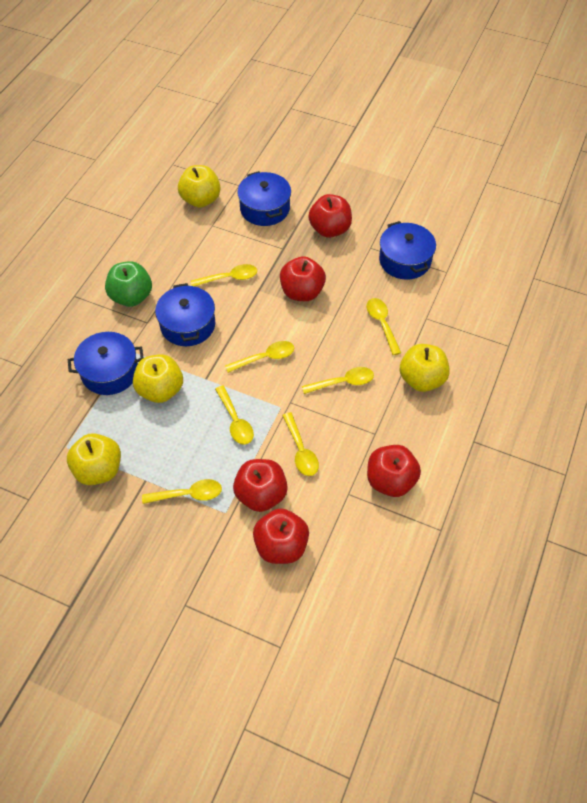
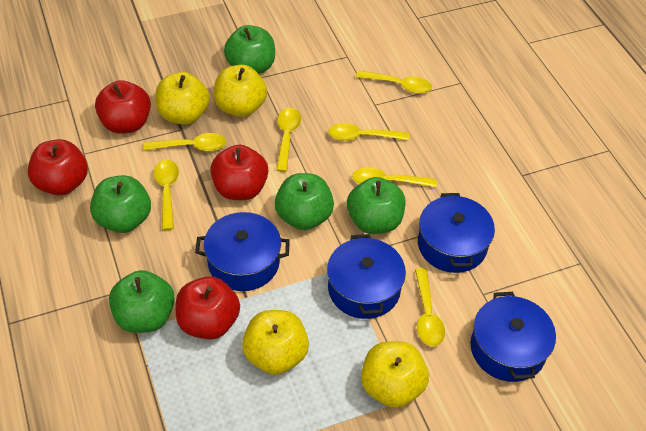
green apple: [105,261,152,307] = 1 -> [90,175,151,233] [109,270,175,333] [224,25,275,74] [275,173,334,230] [347,177,405,234] = 5
red apple: [233,459,288,512] [253,508,309,564] [280,256,326,301] [308,194,352,238] [367,445,421,497] = 5 -> [28,139,88,196] [95,80,151,134] [176,276,240,340] [210,145,268,200] = 4

